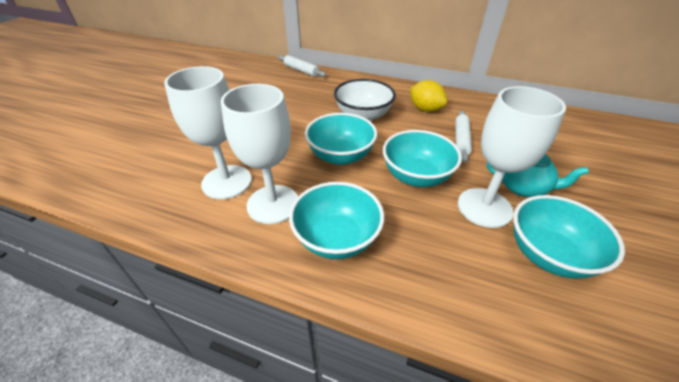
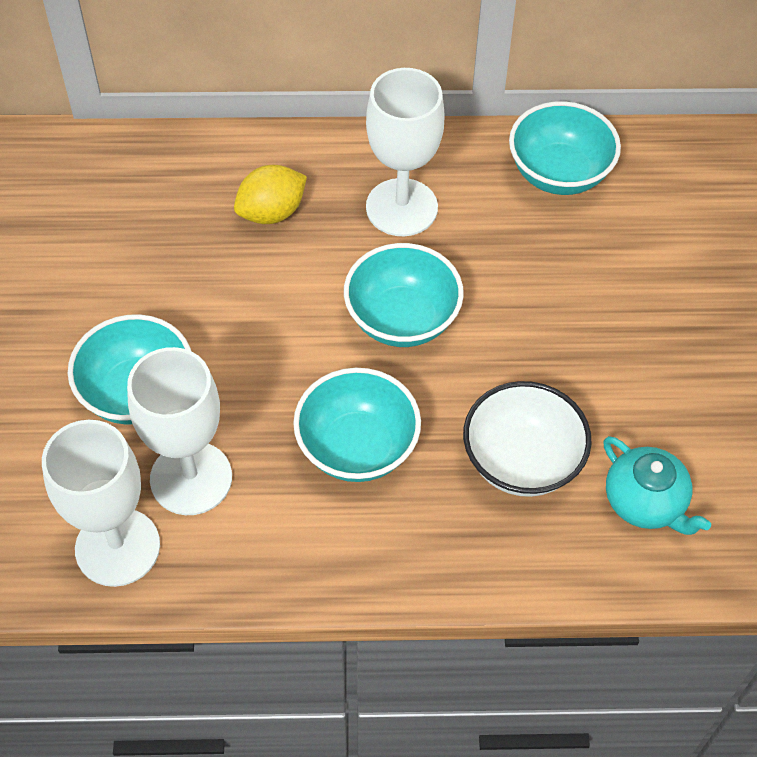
white rolling pin: [278,55,326,77] [455,111,472,163] = 2 -> none = 0

